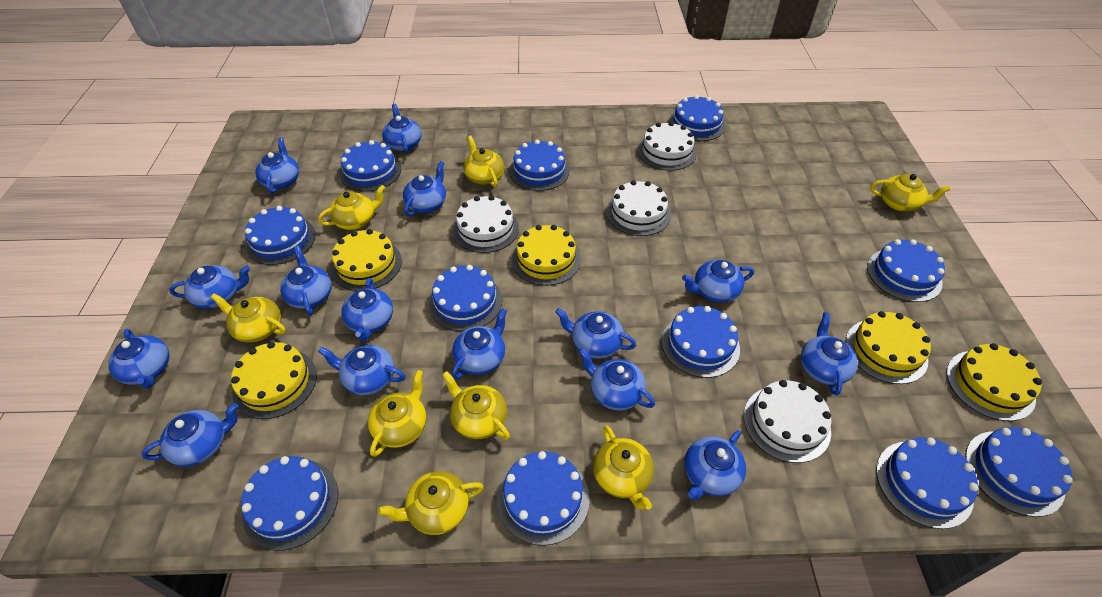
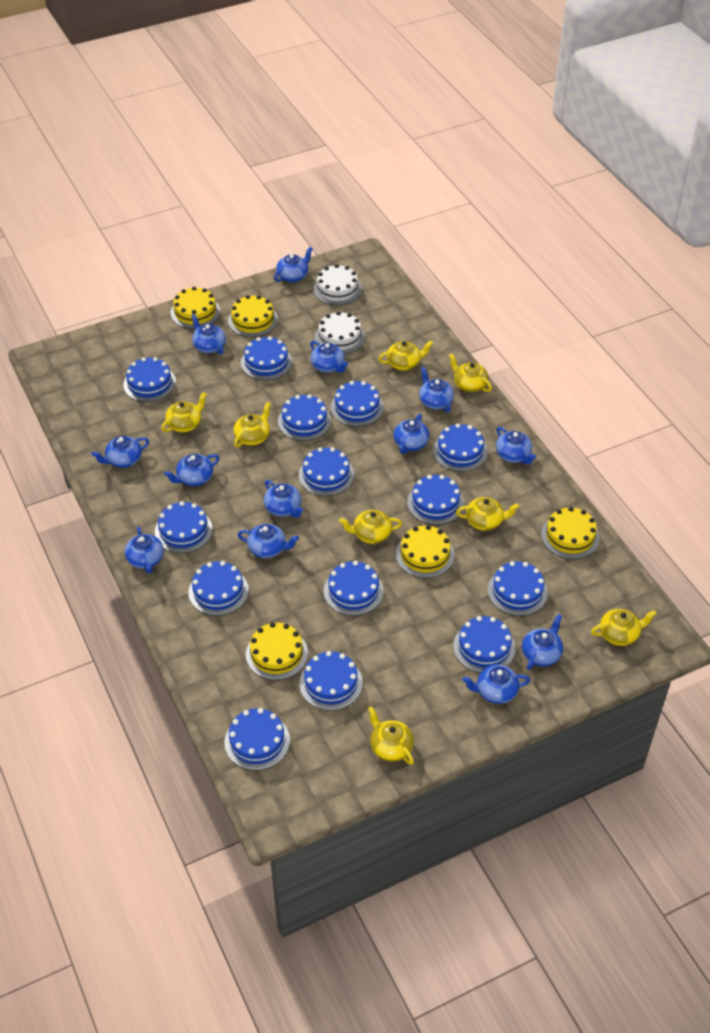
blue cake: [241,456,338,551] [245,206,315,265] [340,140,401,191] [429,265,502,331] [497,451,589,546] [509,140,570,191] [662,306,740,378] [669,95,726,141] [867,239,945,302] [876,437,979,529] [965,427,1073,517] = 11 -> [123,357,176,402] [155,501,213,553] [188,561,249,616] [224,708,290,770] [241,336,292,380] [278,394,331,441] [299,447,354,496] [299,651,363,711] [324,561,384,616] [331,381,384,427] [407,475,464,525] [433,424,488,472] [453,616,515,673] [488,561,548,616] = 14
blue teapot: [108,329,169,389] [142,403,239,467] [169,265,250,309] [255,137,299,193] [280,246,332,315] [318,345,405,395] [341,278,393,341] [382,104,422,154] [403,161,446,216] [451,308,507,379] [555,308,636,359] [579,348,655,411] [682,260,754,303] [684,430,746,500] [801,313,858,396] = 15 -> [91,436,149,468] [125,526,164,573] [164,454,219,486] [191,314,226,354] [238,524,299,558] [264,480,303,518] [274,247,313,282] [310,341,348,373] [393,414,429,454] [419,366,454,412] [462,665,530,704] [496,427,536,464] [522,614,563,670] = 13
white cake: [453,195,519,253] [606,180,671,236] [638,122,697,171] [744,380,832,463] = 4 -> [313,264,362,305] [315,311,365,354] = 2

